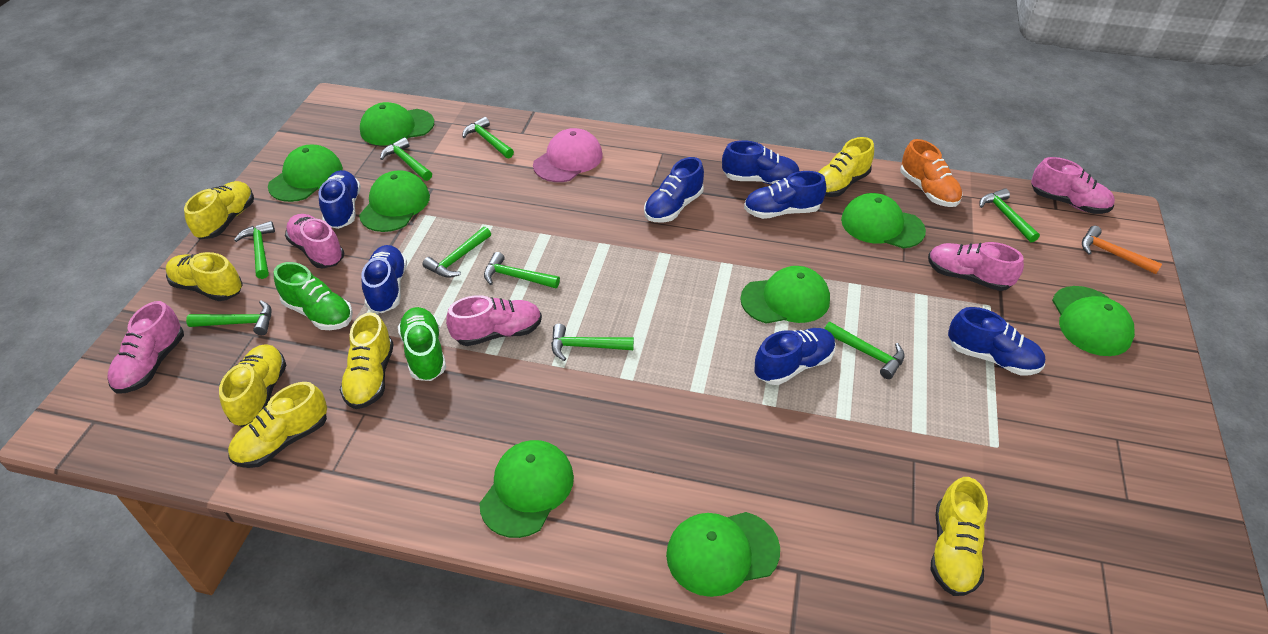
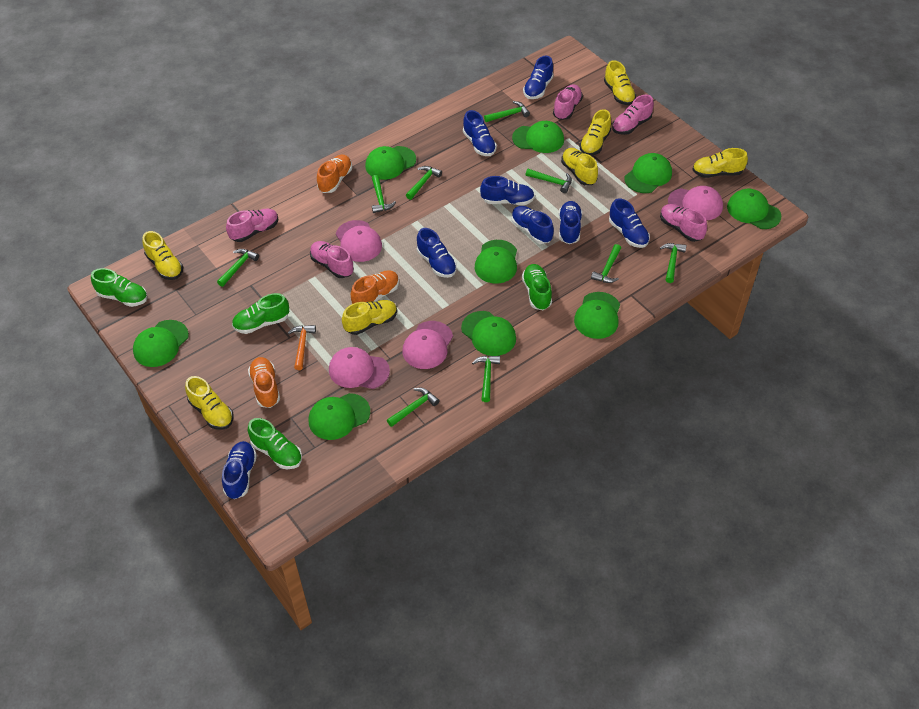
blue shoe: [319,170,361,229] [362,245,407,313] [644,157,704,222] [722,140,799,185] [744,171,826,219] [755,328,836,385] [948,307,1045,375] = 7 -> [222,441,257,499] [417,228,457,278] [463,110,497,156] [480,176,535,205] [511,206,554,244] [523,55,554,99] [559,201,582,244] [609,198,650,248] = 8
green cap: [268,145,343,202] [359,170,430,232] [360,102,434,146] [479,440,574,538] [666,512,780,597] [740,266,830,324] [841,193,926,248] [1052,286,1135,356] = 8 -> [133,320,189,367] [309,393,370,440] [365,146,416,180] [461,311,516,356] [475,240,517,284] [512,121,564,153] [574,292,620,339] [625,153,672,193] [727,189,781,229] = 9
green shoe: [274,262,353,330] [398,307,446,381] = 2 -> [91,268,148,307] [232,293,289,334] [248,418,302,469] [522,264,552,310] = 4
orange shoe: [900,139,963,207] = 1 -> [248,357,280,408] [317,155,352,193] [351,270,399,304] = 3
pink cap: [533,128,603,182] = 1 -> [329,347,390,389] [336,220,382,262] [402,321,453,369] [668,186,723,220] = 4

